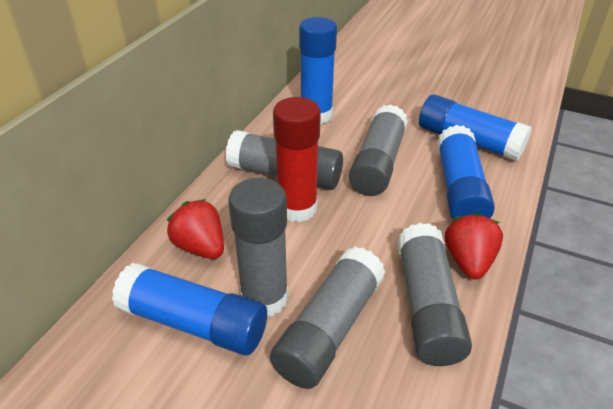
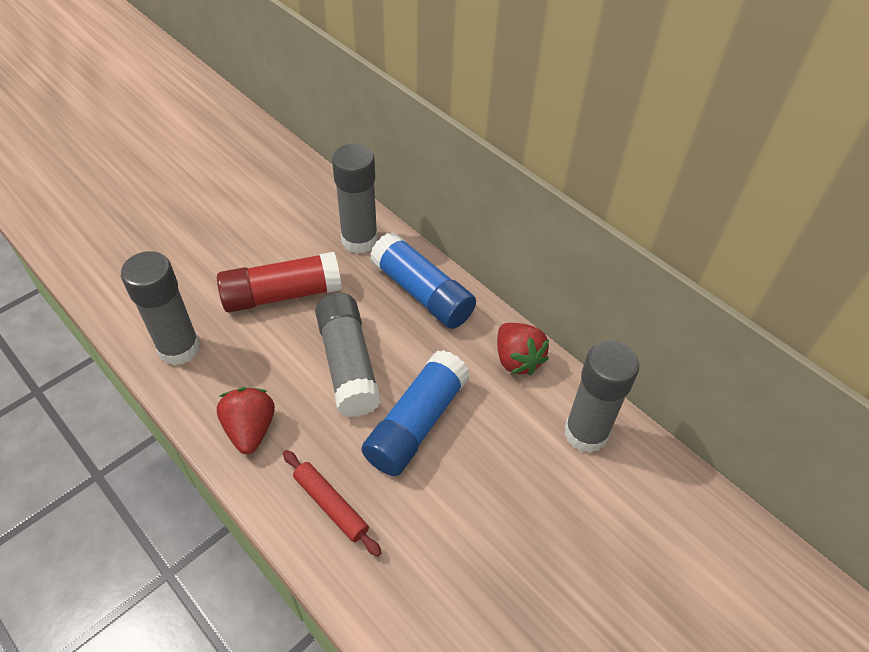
blue glue stick: [112,263,267,355] [299,17,337,124] [419,94,532,161] [437,125,495,218] = 4 -> [362,350,470,476] [370,232,476,329] = 2
grey glue stick: [225,130,343,190] [228,178,288,317] [270,246,385,389] [349,104,408,196] [397,223,472,366] = 5 -> [121,251,200,366] [315,293,381,417] [332,144,378,254] [564,340,639,453] = 4
red rolling pin: none = 0 -> [283,450,382,556] = 1

